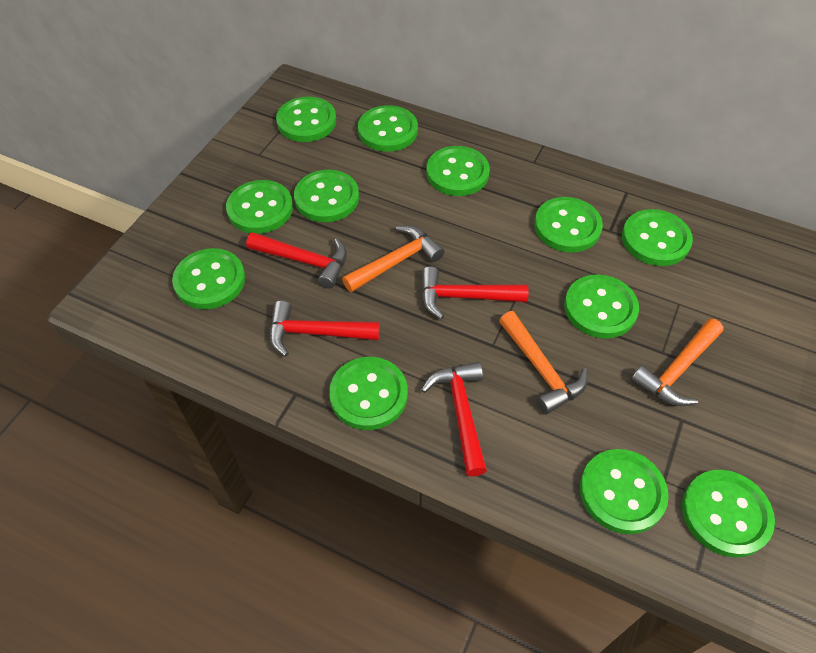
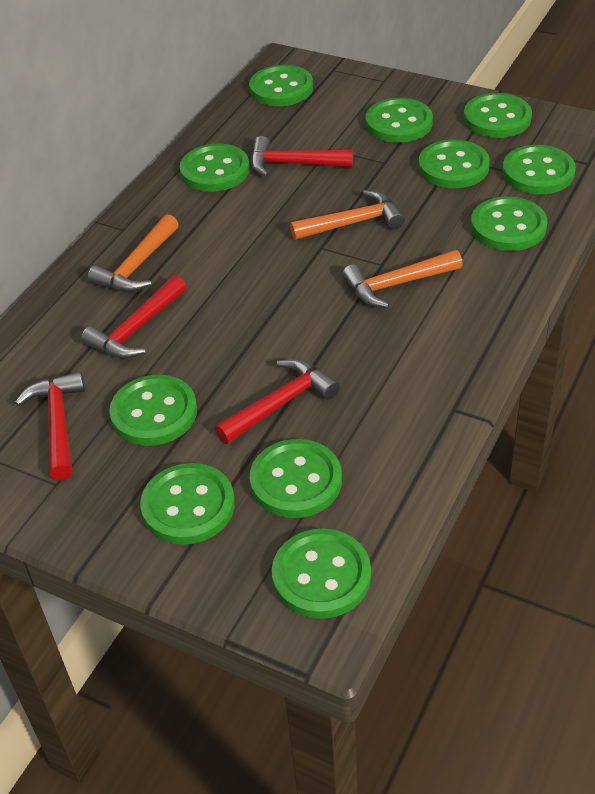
green button: [172,248,245,309] [226,180,293,234] [276,97,336,142] [294,170,359,222] [329,357,408,430] [358,105,418,152] [427,146,490,196] [534,197,603,252] [564,274,639,339] [580,449,669,534] [622,209,693,266] [682,470,775,558] = 12 -> [109,375,197,446] [140,463,235,545] [180,144,250,192] [249,65,313,106] [250,439,342,518] [272,529,371,619] [366,98,433,143] [418,140,490,188] [463,93,532,138] [471,197,548,251] [502,145,576,194] = 11

